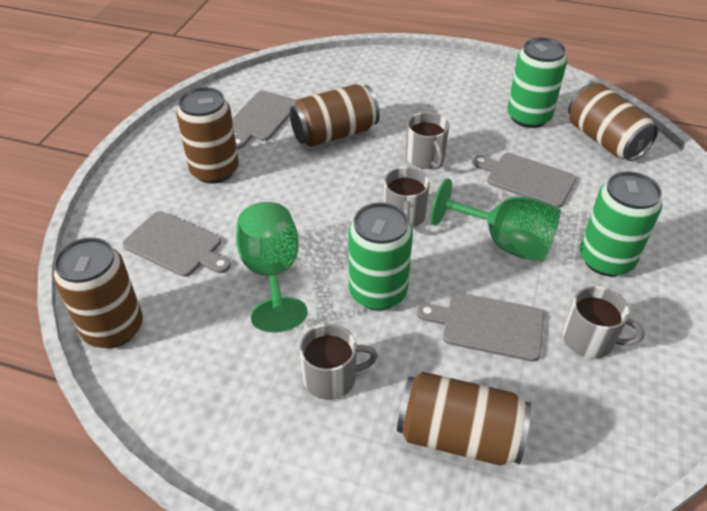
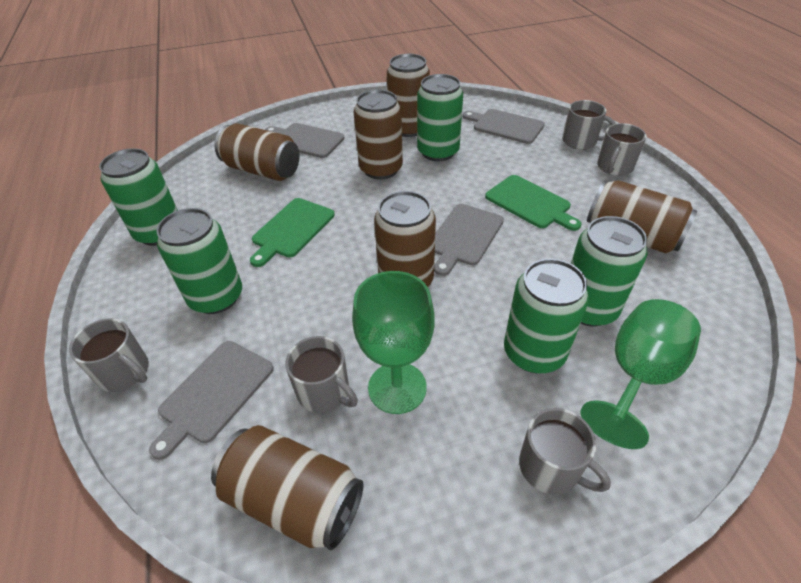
brown can: [53,237,143,348] [176,87,239,184] [290,84,380,147] [397,372,531,466] [568,83,658,161] = 5 -> [211,425,364,550] [215,123,300,181] [354,90,403,179] [374,191,436,287] [387,54,430,137] [587,180,697,254] = 6
green can: [348,202,413,310] [507,37,567,128] [580,171,662,276] = 3 -> [99,148,178,246] [156,208,242,314] [417,74,463,161] [504,259,589,373] [571,216,647,327] = 5
green cutting board: none = 0 -> [250,198,335,267] [485,175,581,231] = 2
grey mug: [299,324,378,400] [383,167,430,227] [406,112,449,169] [563,286,644,358] = 4 -> [69,318,149,392] [285,336,358,413] [519,408,611,495] [562,100,616,150] [597,123,647,176] = 5

